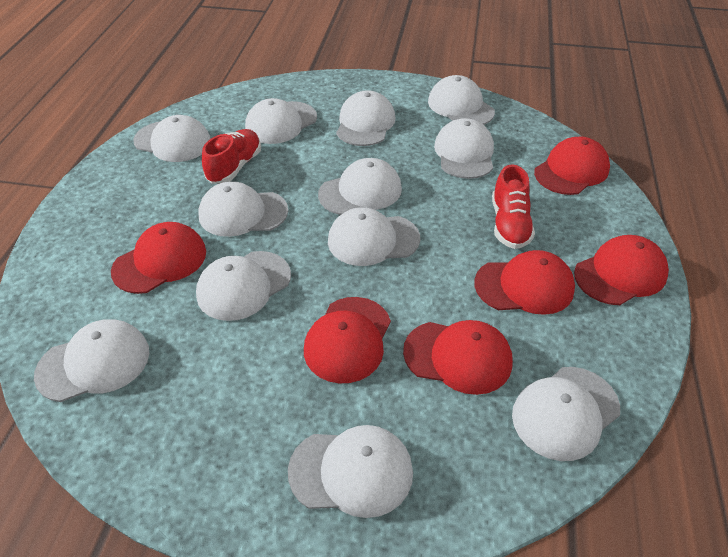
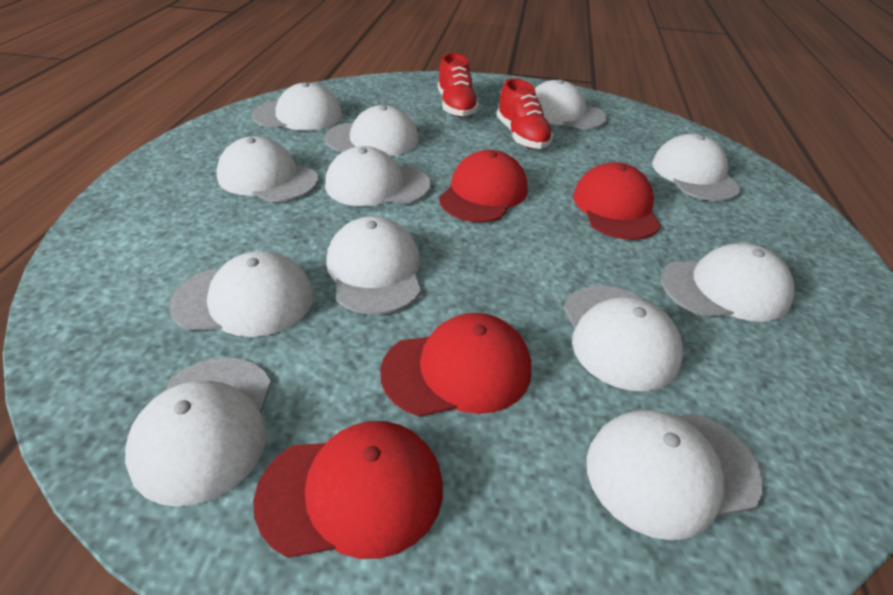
red cap: [111,222,206,294] [304,297,391,383] [403,320,513,395] [474,250,575,315] [534,137,610,195] [574,235,669,305] = 6 -> [253,421,443,559] [380,313,531,417] [439,150,527,222] [573,162,661,240] = 4

